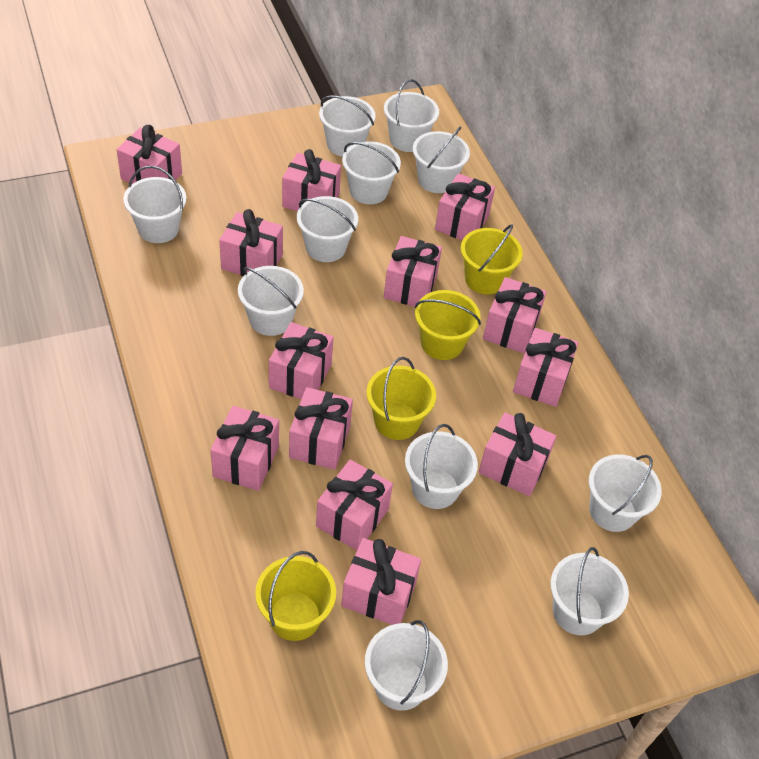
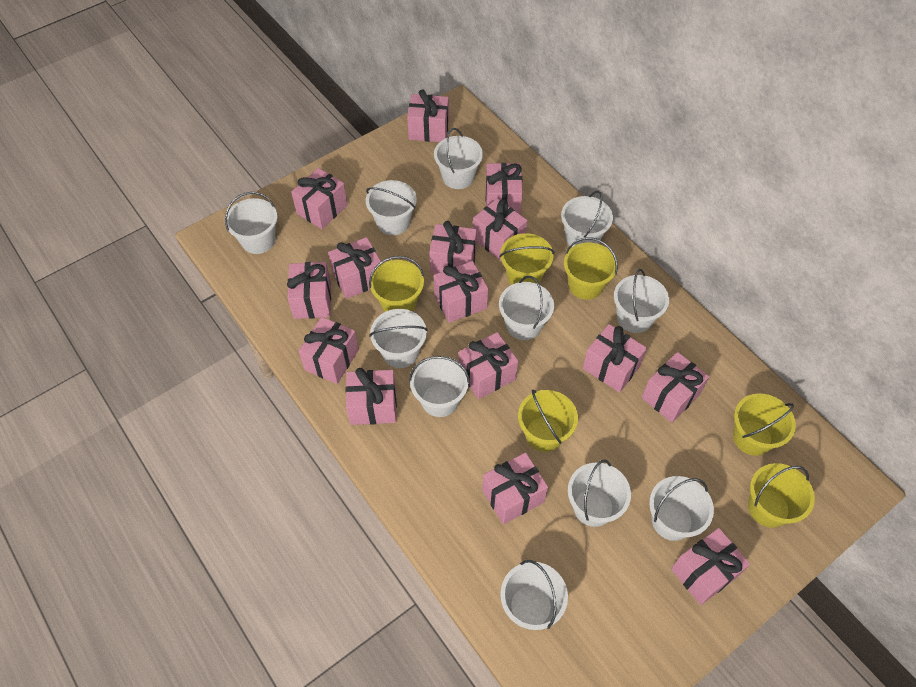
pink gift: [117,125,182,184] [211,406,279,491] [219,209,283,276] [269,322,334,399] [282,149,341,212] [289,387,353,470] [316,460,393,550] [341,538,421,625] [384,236,442,307] [435,173,495,240] [479,412,557,496] [483,277,546,353] [513,328,578,407] = 13 -> [287,262,331,319] [291,168,348,229] [299,317,359,384] [328,237,381,299] [345,368,397,425] [407,89,449,142] [429,221,477,274] [433,261,488,323] [459,332,518,399] [473,199,527,261] [482,452,548,524] [486,163,523,215] [583,324,647,393] [642,352,709,423] [671,528,750,605] = 15
yellow bucket: [255,551,336,641] [366,357,436,440] [415,290,481,360] [461,224,523,295] = 4 -> [369,256,424,312] [499,233,554,285] [518,390,578,452] [564,237,618,300] [733,393,796,456] [748,463,815,528] = 6

